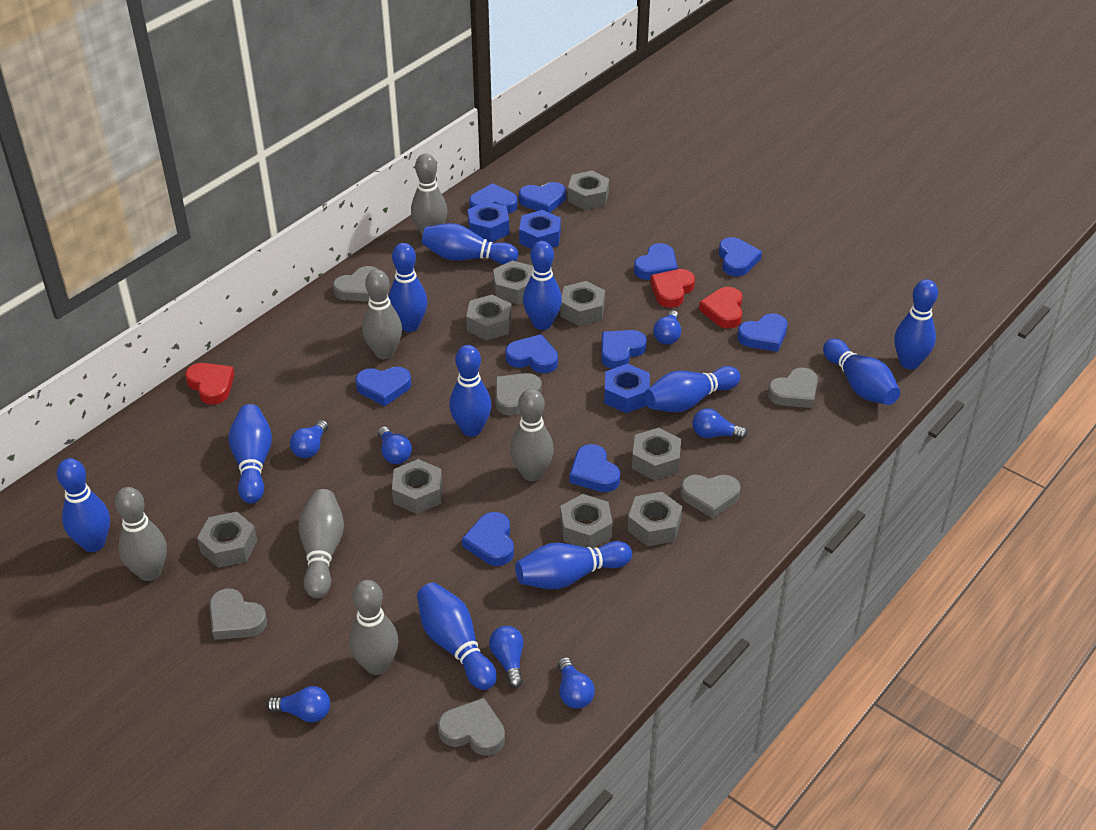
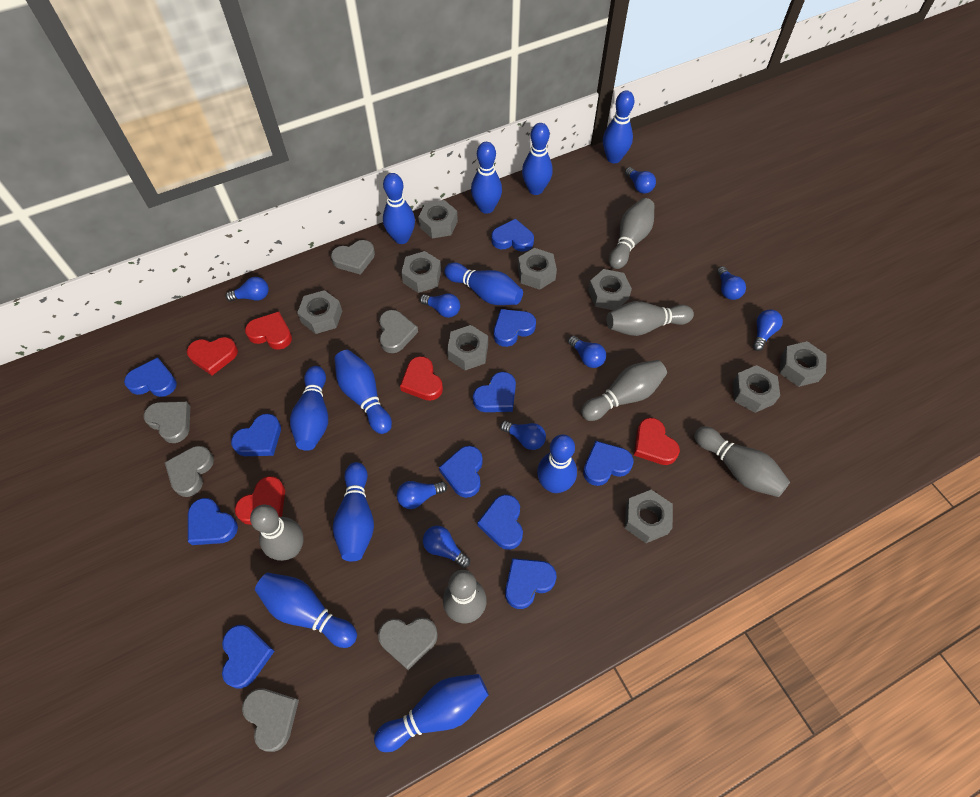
blue heart: [355,367,411,406] [462,512,514,566] [469,183,518,213] [505,334,558,373] [519,182,566,213] [569,444,620,492] [601,330,647,369] [634,243,678,280] [719,237,762,276] [738,313,787,352] = 10 -> [124,357,177,397] [188,498,238,545] [222,625,275,688] [231,414,281,456] [439,446,483,498] [473,372,516,412] [477,495,523,550] [491,219,534,252] [494,309,536,347] [505,558,557,609] [583,441,634,486] = 11
blue light bulb: [267,686,330,723] [290,420,328,458] [378,426,412,464] [489,626,524,688] [558,657,595,709] [653,310,681,345] [692,408,747,439] = 7 -> [226,277,269,301] [397,481,447,509] [420,293,460,318] [423,526,470,568] [500,421,546,450] [568,336,606,368] [625,167,656,194] [717,266,746,300] [753,309,783,351] = 9
blue nut: [468,201,509,242] [519,210,561,249] [604,364,650,413] = 3 -> none = 0
red heart: [185,363,235,405] [650,269,695,308] [699,287,743,329] = 3 -> [187,337,238,375] [235,476,285,525] [245,312,292,350] [400,356,443,401] [634,418,680,465] = 5

